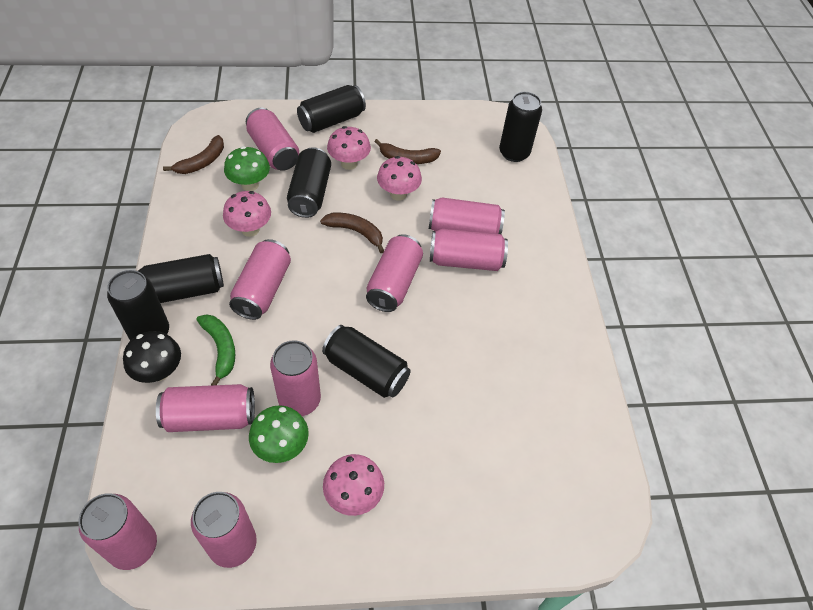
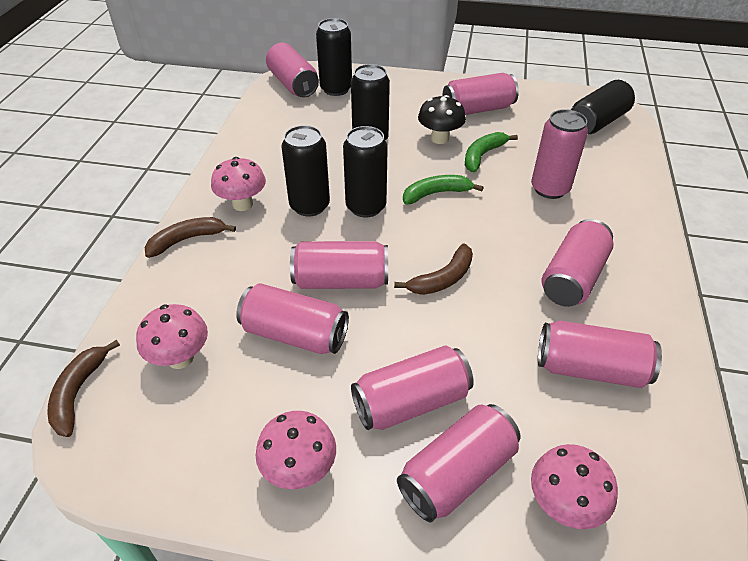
black can: [107,270,169,341] [138,254,224,303] [287,147,331,218] [297,85,366,133] [322,325,411,398] [499,92,542,162] = 6 -> [281,125,330,216] [316,18,352,96] [343,126,388,217] [351,64,390,140] [571,80,635,134] = 5
green banana: [197,314,235,385] = 1 -> [403,175,484,204] [465,132,518,172] = 2
green mushroom: [224,146,270,191] [249,405,309,463] = 2 -> none = 0

